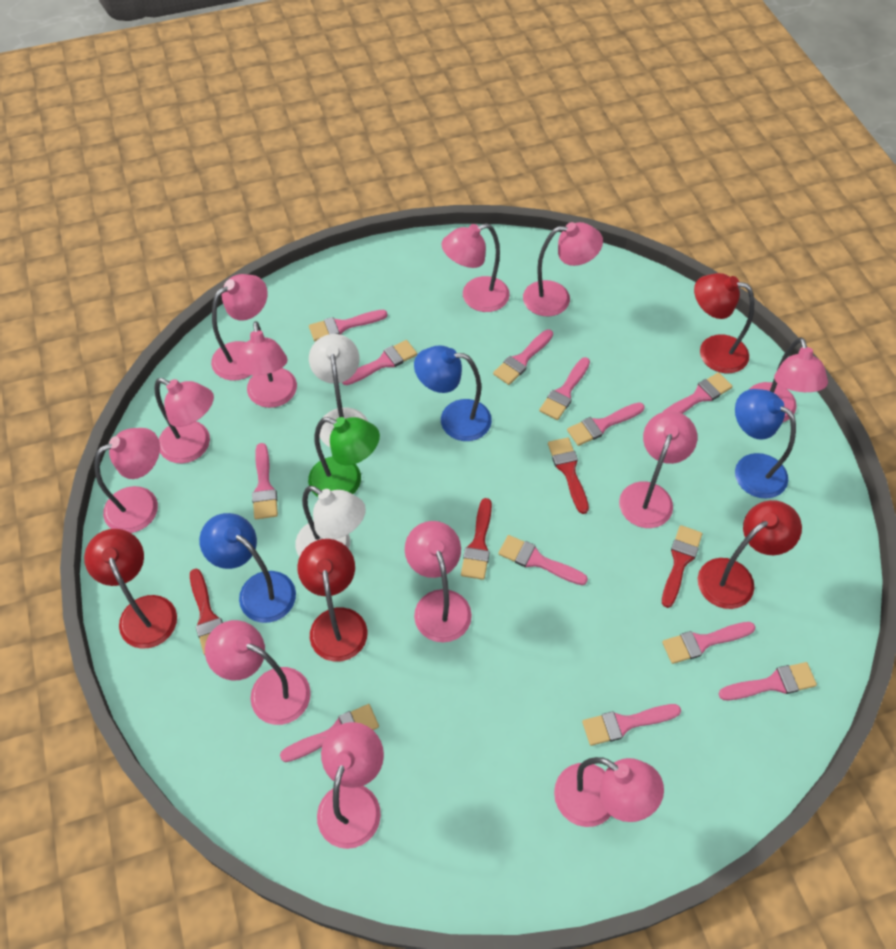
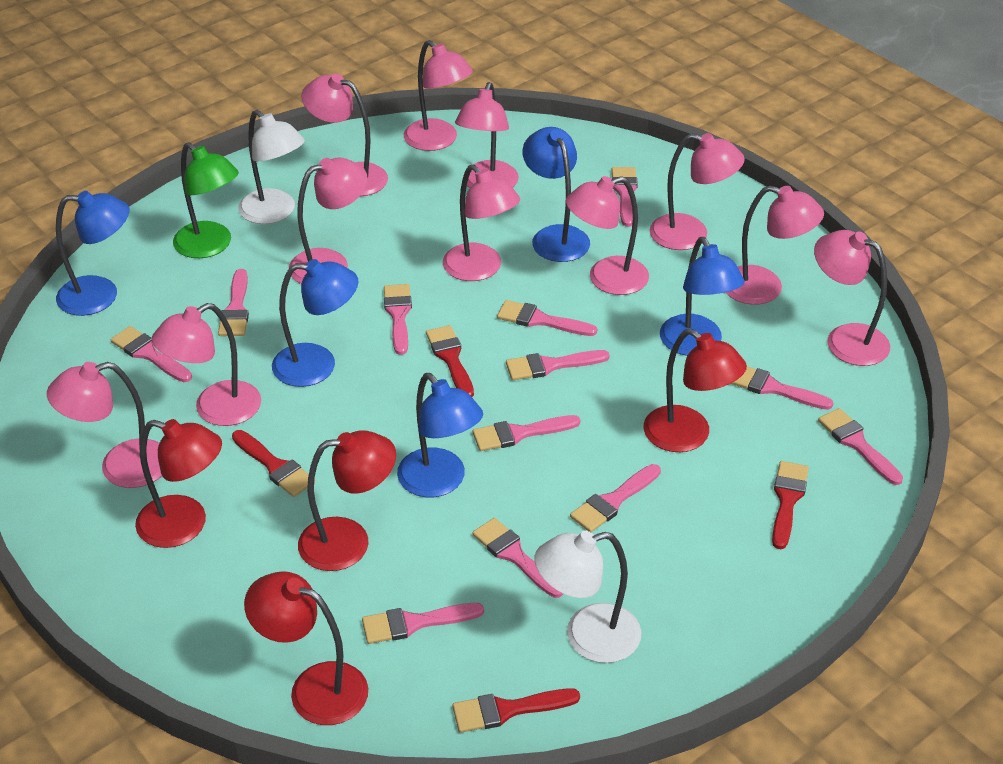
blue lamp: [199,513,296,623] [414,345,492,441] [735,389,796,499] = 3 -> [56,191,130,316] [272,259,358,387] [397,373,483,497] [522,127,590,262] [660,237,745,356] = 5
pink lamp: [94,428,160,533] [154,378,214,463] [205,620,311,725] [211,274,268,381] [237,321,297,408] [317,722,384,849] [405,521,472,642] [441,223,510,312] [523,222,603,316] [554,757,664,827] [619,411,697,528] [750,337,828,422] = 12 -> [47,362,162,488] [152,303,261,426] [289,157,367,284] [302,74,388,196] [404,40,473,151] [443,164,520,281] [455,82,519,188] [566,176,649,295] [650,133,745,250] [726,186,824,305] [814,230,890,366] = 11

